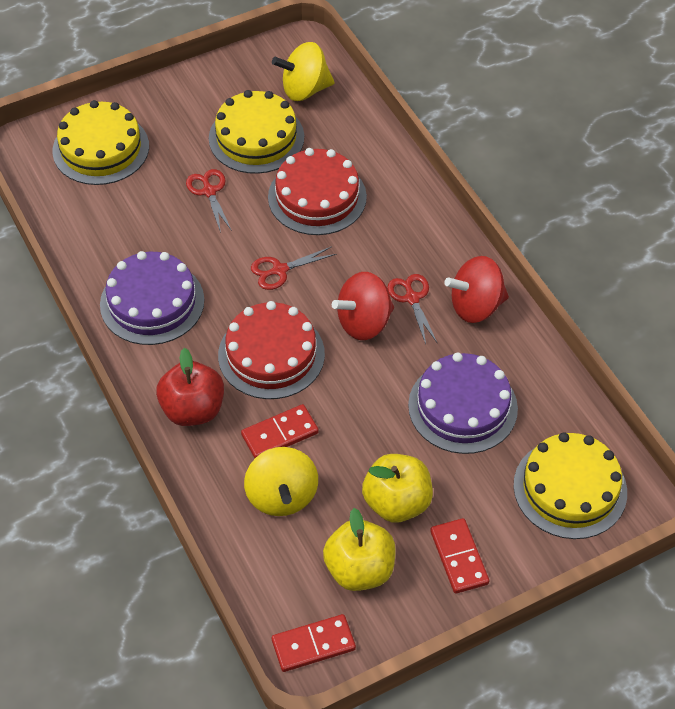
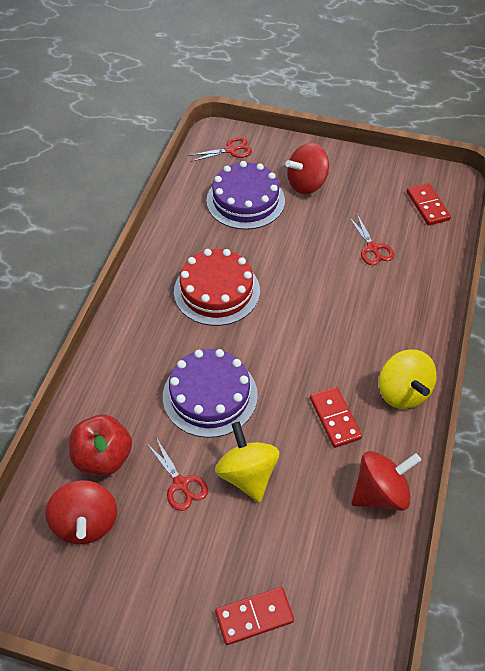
red cake: [218,301,325,399] [268,148,367,235] = 2 -> [174,249,260,326] = 1
red spinning top: [332,272,394,340] [444,256,509,323] = 2 -> [46,480,117,544] [285,143,329,194] [351,451,421,511] = 3
yellow apple: [323,508,396,591] [362,454,433,523] = 2 -> none = 0
yellow cake: [52,100,149,185] [209,90,304,174] [513,432,627,539] = 3 -> none = 0

